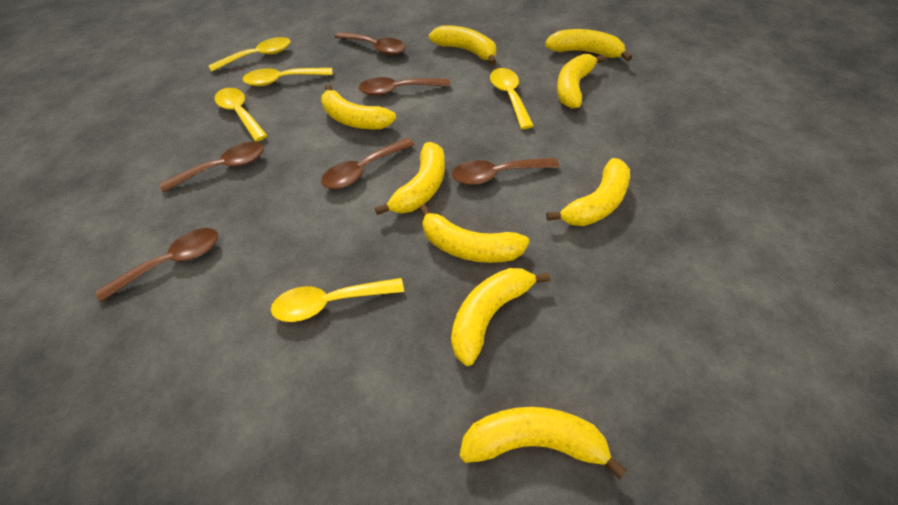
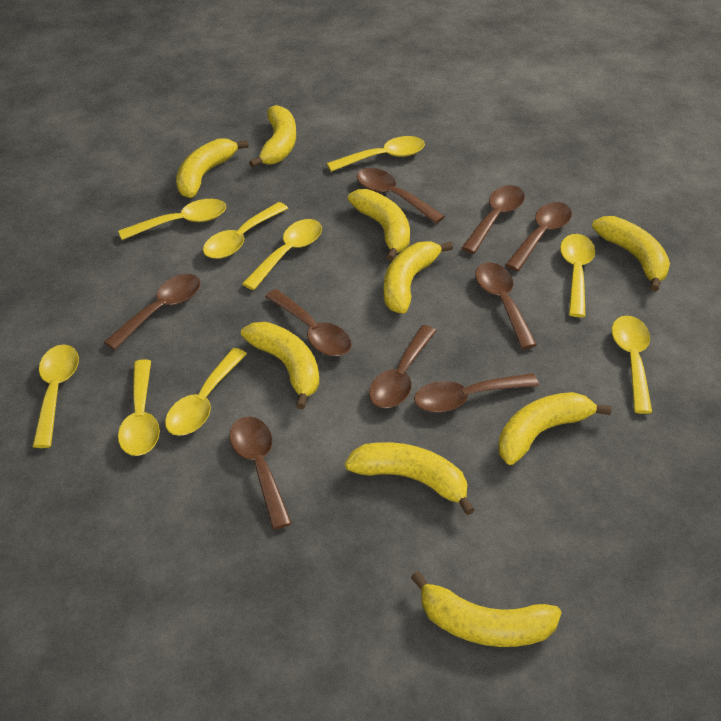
brown spoon: [96,228,218,302] [160,142,264,193] [321,138,415,189] [335,32,406,55] [359,77,450,96] [452,158,559,185] = 6 -> [104,274,200,350] [229,416,292,529] [265,289,352,356] [357,168,445,224] [369,325,437,408] [414,373,539,413] [462,185,525,254] [476,262,537,349] [505,202,572,271] = 9
yellow spoon: [209,37,290,72] [215,88,268,142] [243,68,333,86] [271,278,404,322] [490,68,534,129] = 5 -> [32,344,79,448] [118,199,226,240] [118,359,160,456] [165,348,247,436] [203,202,288,259] [242,219,322,290] [327,136,425,172] [560,234,595,317] [612,315,652,414] = 9

